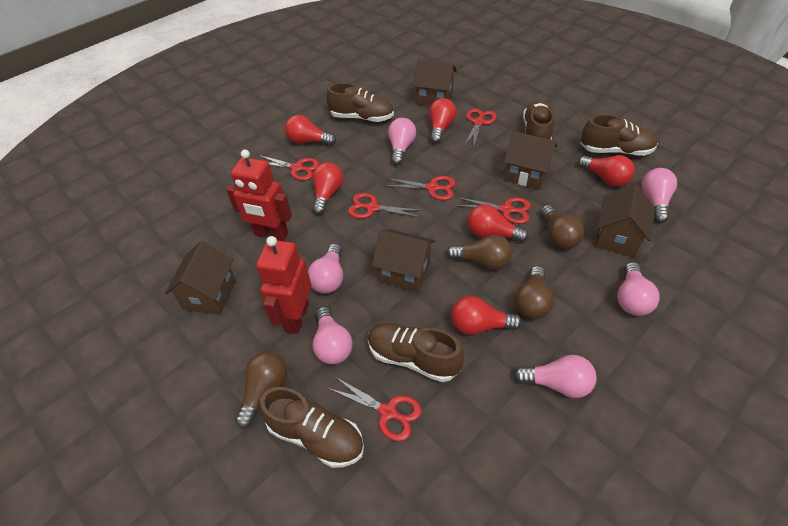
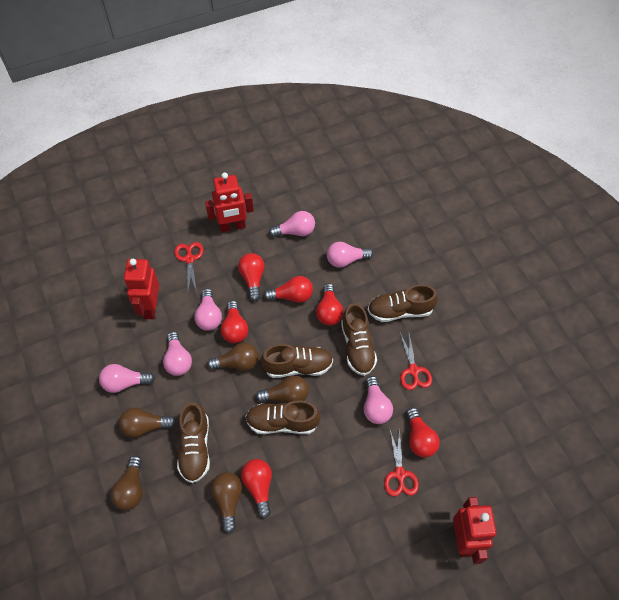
brown house: [165,241,236,315] [372,229,435,292] [413,59,457,106] [504,131,557,189] [595,184,655,257] = 5 -> none = 0
brown light bulb: [235,352,287,429] [446,235,512,270] [515,266,554,319] [540,205,584,249] = 4 -> [110,455,143,510] [119,407,176,438] [207,342,259,371] [211,472,242,534] [256,375,309,403] = 5
red robot: [226,149,292,241] [256,236,311,334] = 2 -> [124,259,159,319] [205,172,254,232] [453,497,496,564] = 3
red scissors: [258,155,320,181] [328,377,422,441] [348,193,423,219] [386,176,456,200] [455,197,531,224] [464,108,497,148] = 6 -> [174,242,203,293] [384,427,419,497] [400,333,432,390] = 3

